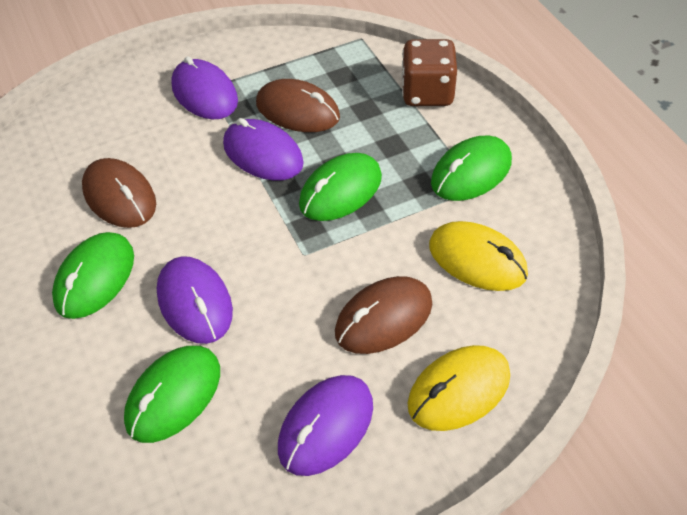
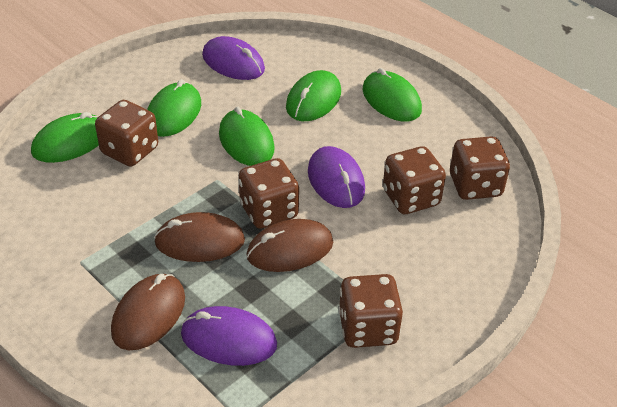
brown dice: [401,39,457,106] = 1 -> [95,100,158,167] [239,158,299,229] [338,274,403,348] [383,146,446,214] [450,136,510,200] = 5
green mouse: [52,232,134,319] [124,346,220,443] [299,153,382,221] [431,135,512,201] = 4 -> [31,112,99,163] [147,79,201,137] [219,107,275,166] [286,70,341,121] [362,68,422,122] = 5
purple mouse: [157,256,233,344] [171,56,238,119] [223,118,304,181] [278,375,373,476] = 4 -> [181,306,277,366] [202,36,265,80] [308,146,365,208] = 3
yellow mouse: [407,345,510,431] [429,221,528,291] = 2 -> none = 0

